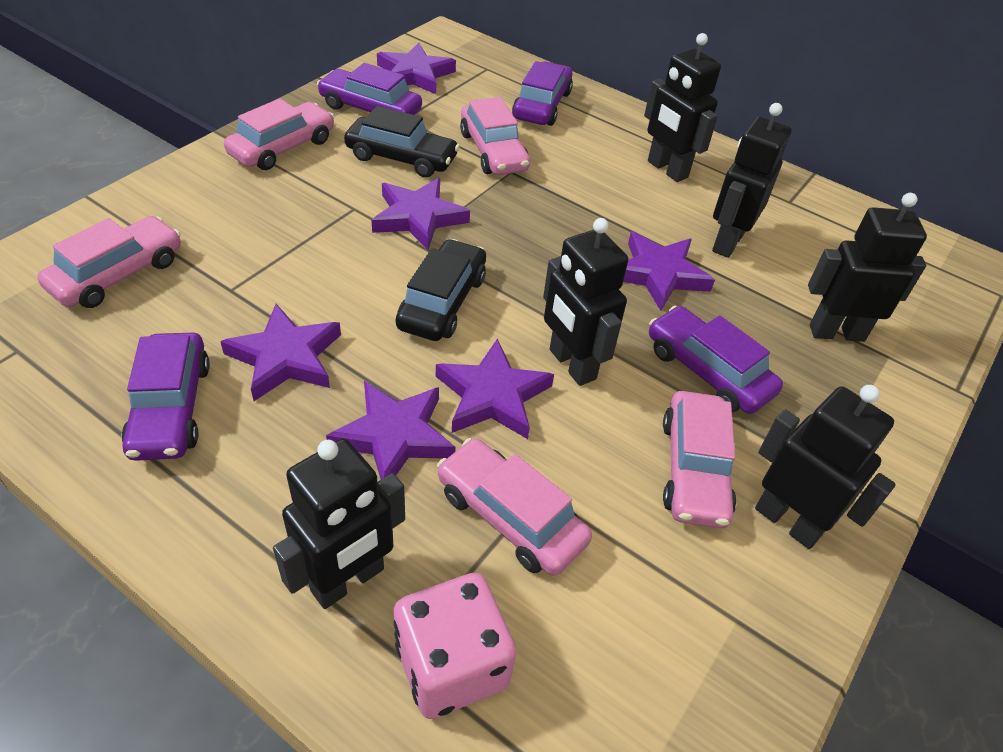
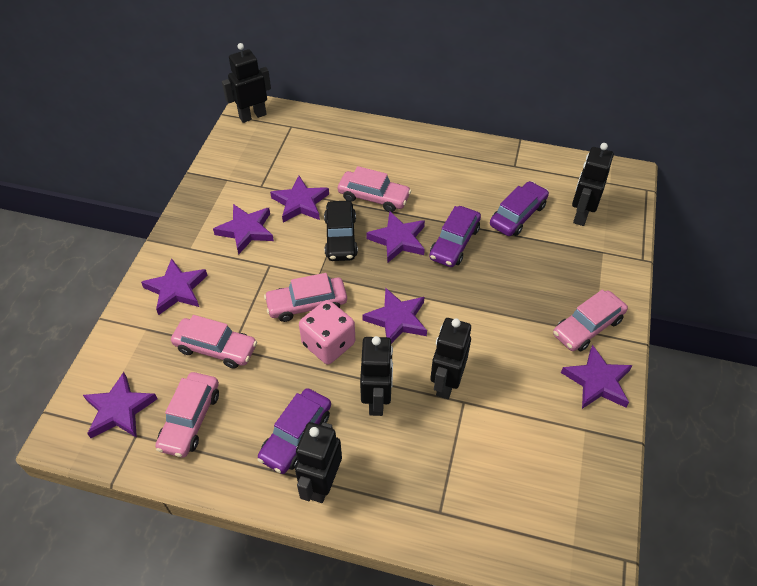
black car: [344,106,460,178] [396,239,486,341] = 2 -> [324,201,358,261] = 1
black robot: [273,439,405,609] [543,218,628,386] [644,33,721,182] [712,103,791,258] [755,385,896,549] [808,193,927,342] = 6 -> [222,43,271,123] [295,422,342,503] [360,336,393,416] [430,318,471,399] [572,143,614,226] = 5
purple car: [122,333,210,461] [317,63,422,115] [512,61,573,126] [649,306,783,414] = 4 -> [257,388,331,474] [429,206,481,267] [490,181,549,236] = 3
purple star: [220,304,341,401] [326,381,456,479] [371,178,470,250] [377,43,456,94] [436,339,554,439] [623,232,715,311] = 6 -> [83,372,158,438] [141,258,208,315] [213,204,274,254] [270,176,329,223] [362,288,427,344] [366,212,425,263] [561,345,633,409] = 7

